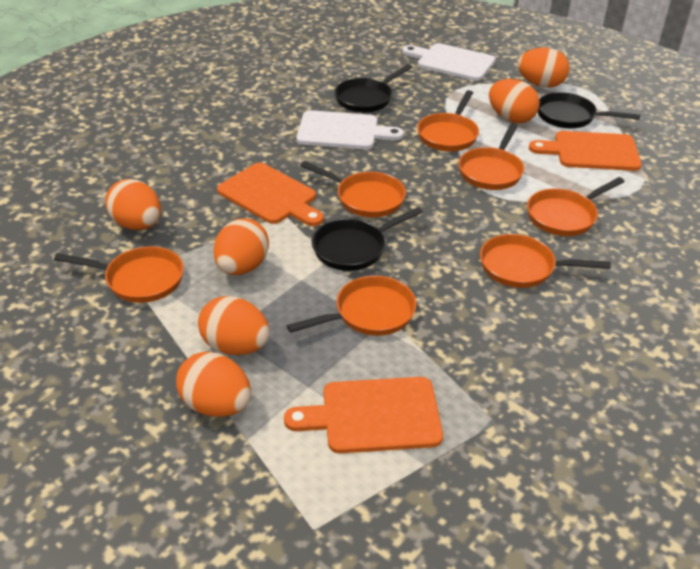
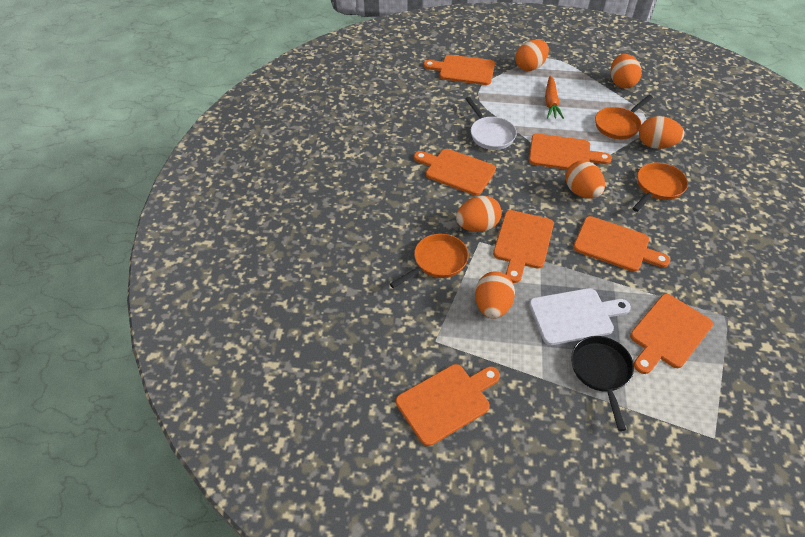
black pan: [312,207,423,271] [334,64,412,113] [538,92,640,128] = 3 -> [571,336,634,431] = 1
orange carrot: none = 0 -> [545,76,564,119] = 1
orange cutting board: [217,163,324,226] [284,377,443,453] [529,131,642,171] = 3 -> [396,364,500,446] [414,149,496,196] [423,55,495,85] [493,210,554,283] [529,134,612,170] [573,216,670,272] [630,294,713,374] = 7
orange pan: [54,246,184,303] [287,276,416,336] [300,161,406,217] [417,90,479,151] [458,123,524,190] [480,234,611,288] [527,177,625,236] = 7 -> [390,234,469,289] [595,95,653,139] [632,162,688,212] = 3
white cutting board: [296,110,404,149] [402,43,496,81] = 2 -> [529,288,631,345] = 1
white pan: none = 0 -> [465,97,517,150] = 1

